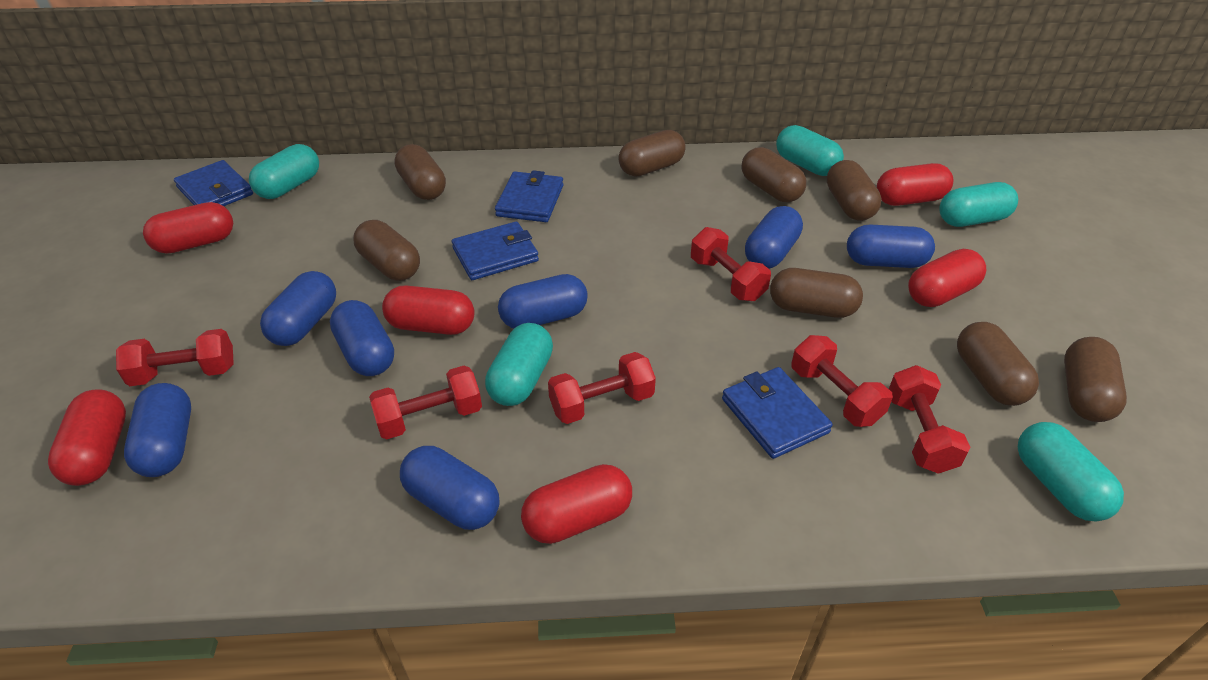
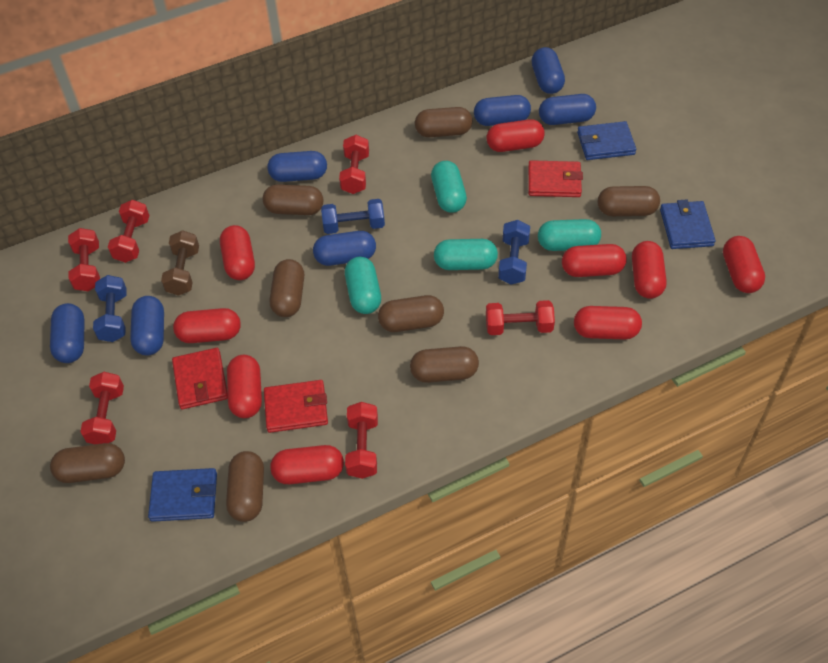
blue dumbbell: none = 0 -> [93,275,127,342] [321,199,385,234] [498,220,530,285] = 3
blue wallet: [174,160,253,206] [452,221,539,280] [495,170,563,222] [722,367,833,459] = 4 -> [148,468,217,522] [577,121,636,160] [660,199,716,249] = 3
brown dumbbell: none = 0 -> [161,230,199,296] = 1
red capsule: [48,389,126,486] [143,202,233,254] [382,285,475,335] [521,464,632,544] [877,163,953,206] [908,249,987,307] = 6 -> [173,308,241,343] [220,225,255,280] [227,355,262,418] [270,445,344,484] [486,119,545,152] [562,244,627,277] [574,306,642,340] [632,241,667,299] [723,236,765,293] = 9
red wallet: none = 0 -> [172,348,228,409] [264,380,328,433] [528,160,583,197] = 3
turquoise capsule: [249,144,319,199] [485,323,553,406] [776,125,844,176] [939,182,1018,227] [1018,422,1124,521] = 5 -> [345,257,381,314] [431,161,467,213] [434,239,498,270] [538,219,601,251] = 4

